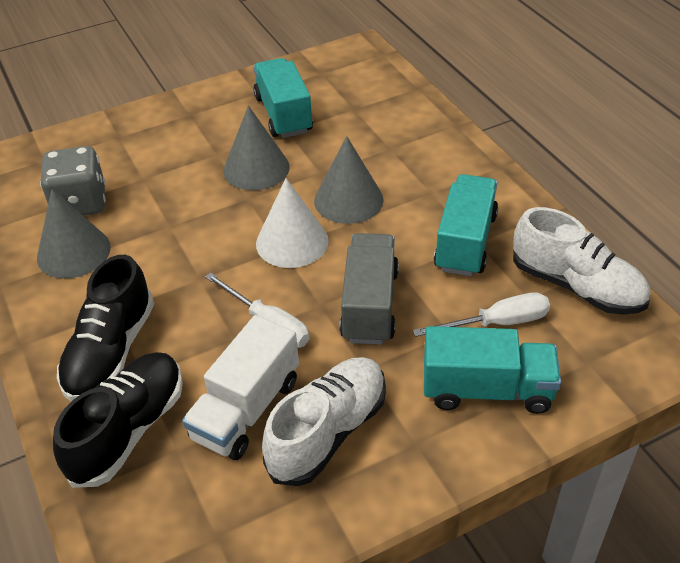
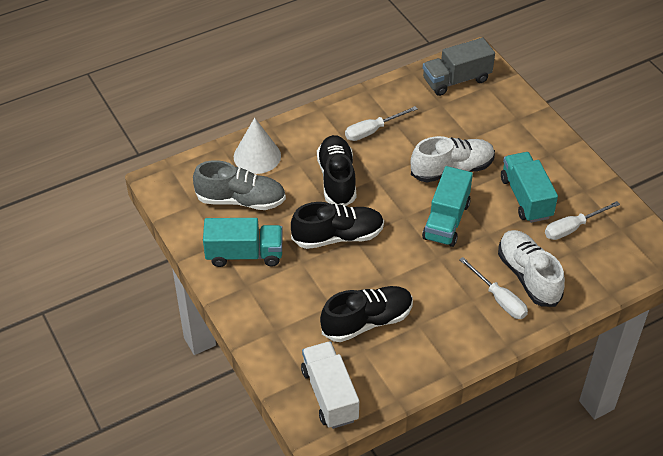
black shoe: [53,352,183,488] [57,255,154,402] = 2 -> [291,202,384,249] [317,135,356,206] [320,286,413,342] = 3
grey cone: [37,189,111,279] [223,106,290,190] [314,136,384,224] = 3 -> none = 0
grey dice: [40,146,106,216] = 1 -> none = 0
grey shoe: none = 0 -> [193,160,286,210] = 1
white screwdriver: [205,272,309,348] [413,292,550,337] = 2 -> [345,106,417,141] [459,257,528,319] [545,201,620,240] = 3

